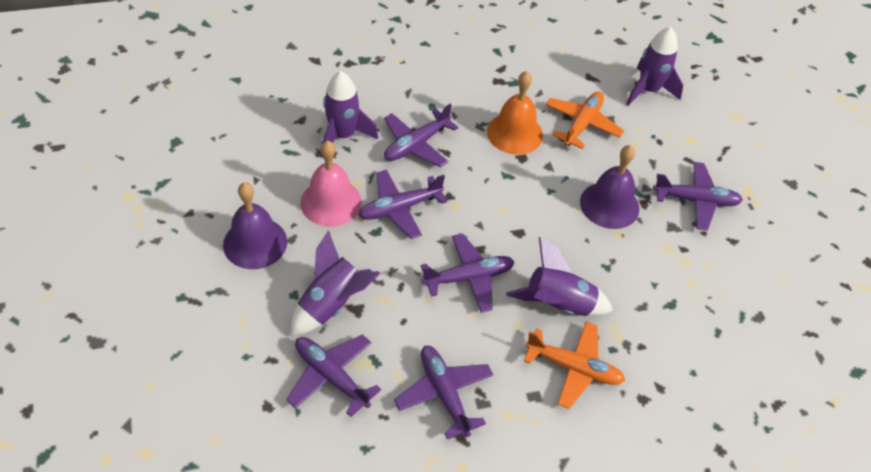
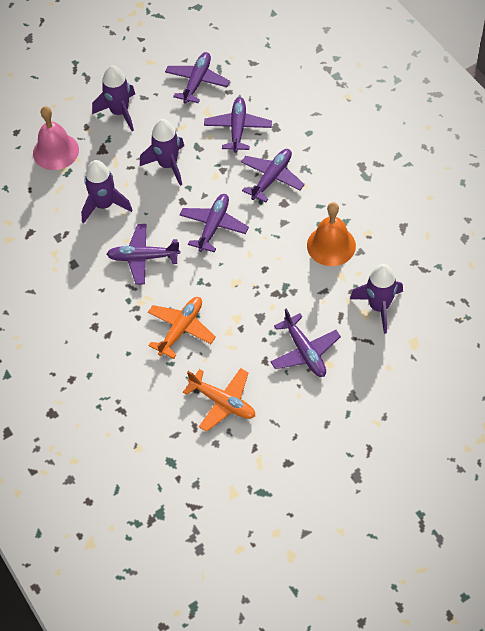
purple bell: [223,182,287,269] [580,145,639,229] = 2 -> none = 0

